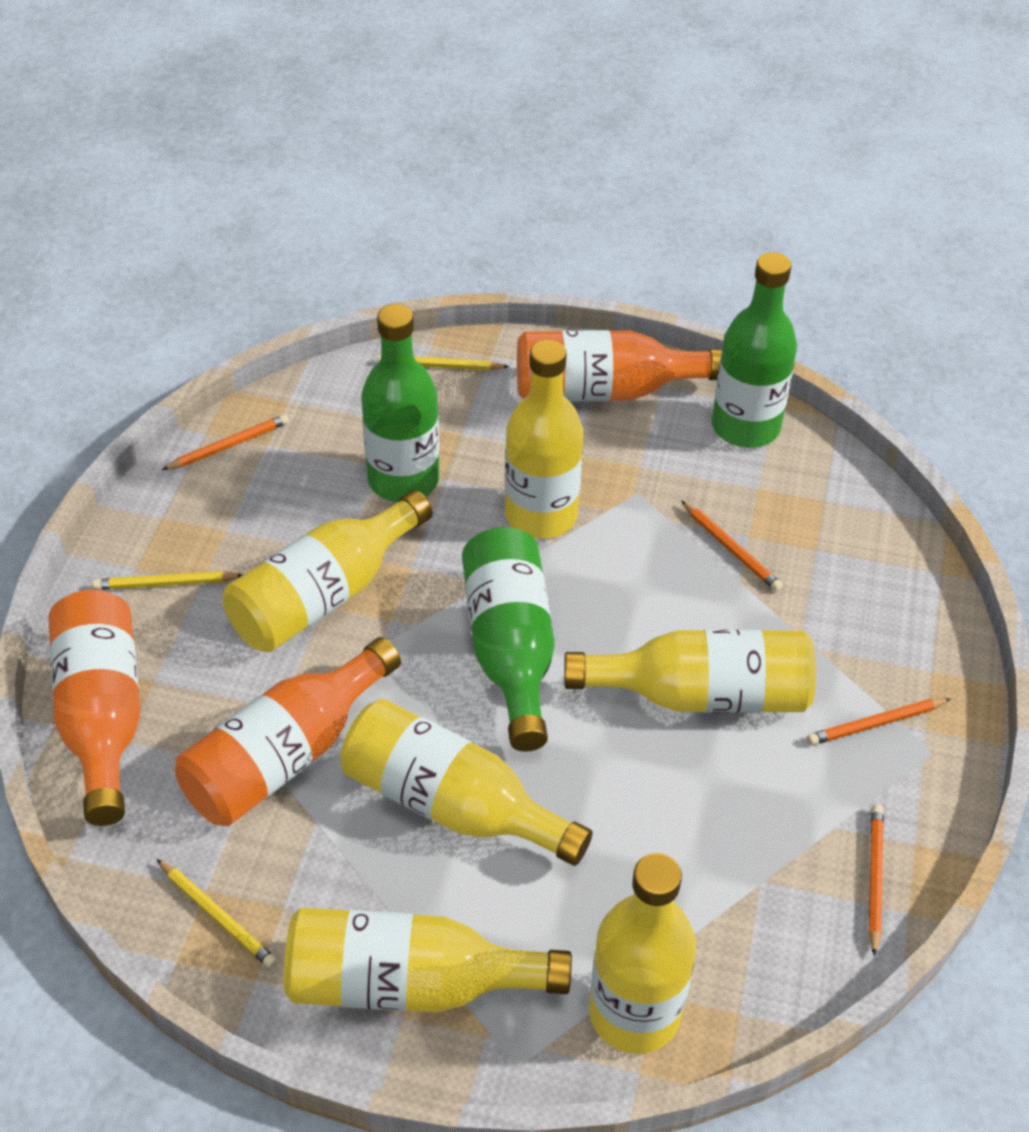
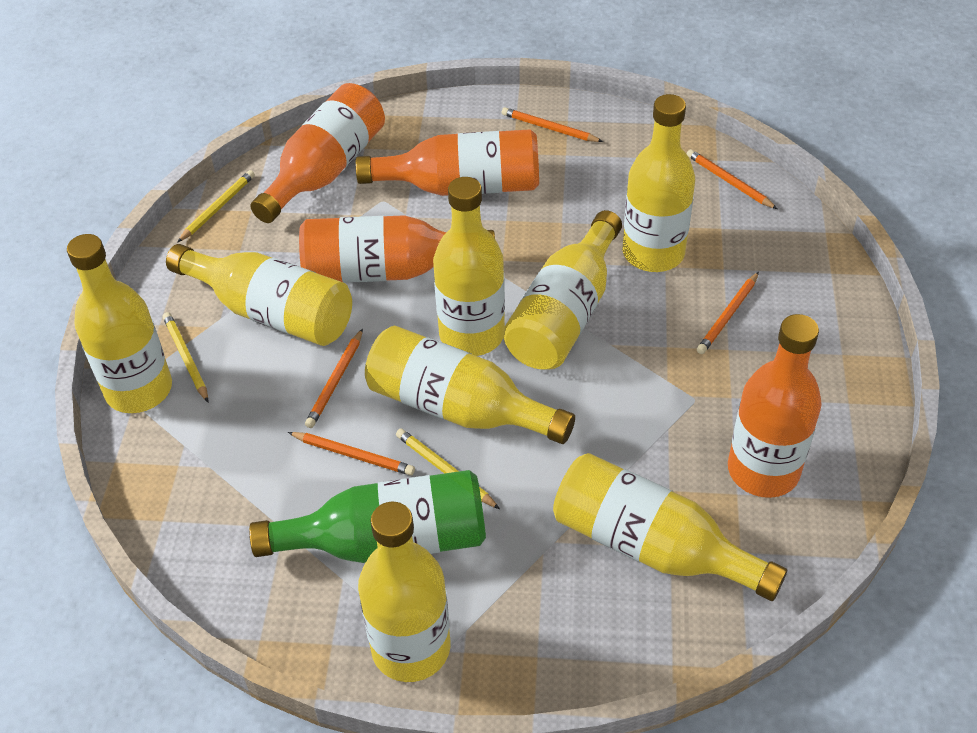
green bottle: [361,304,440,502] [462,527,555,752] [712,252,797,448] = 3 -> [249,470,486,563] = 1
orange bottle: [48,590,140,826] [175,637,401,826] [517,330,722,402] = 3 -> [250,83,385,223] [299,215,495,283] [355,129,539,196] [728,314,822,498] = 4
orange pencil: [162,414,289,470] [681,501,783,591] [807,698,950,745] [869,805,884,956] = 4 -> [288,432,415,476] [305,329,363,428] [502,107,603,142] [687,149,777,209] [697,272,759,354] = 5
yellow bottle: [223,490,433,652] [284,907,572,1012] [340,699,593,866] [505,340,583,538] [564,630,816,713] [589,853,696,1054] = 6 -> [67,234,172,413] [166,244,352,346] [358,502,450,682] [365,326,575,444] [433,177,505,356] [503,210,622,370] [553,453,787,601] [622,94,695,272] = 8

